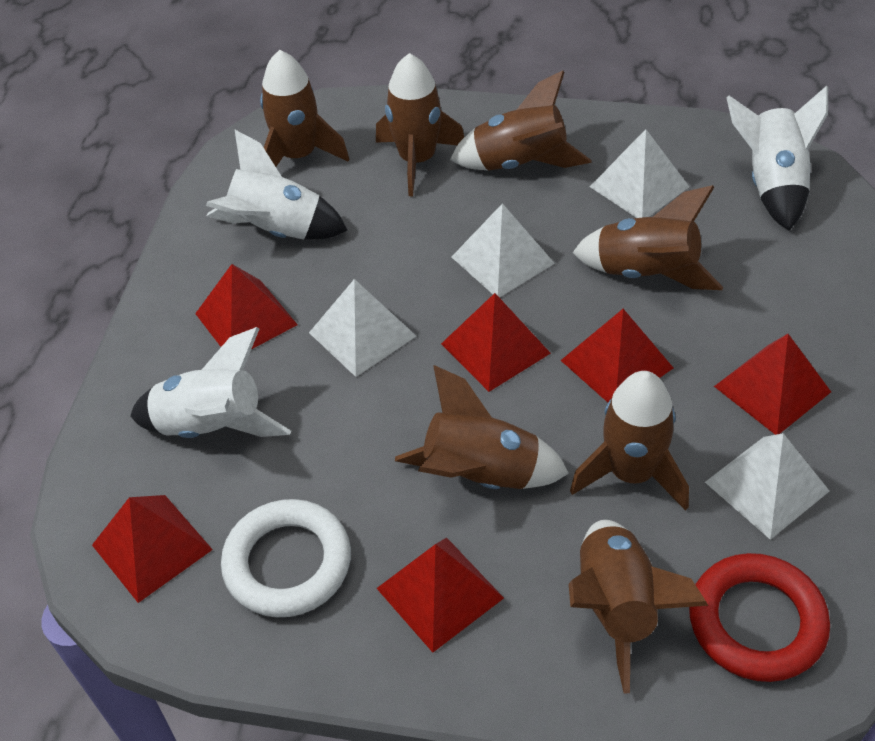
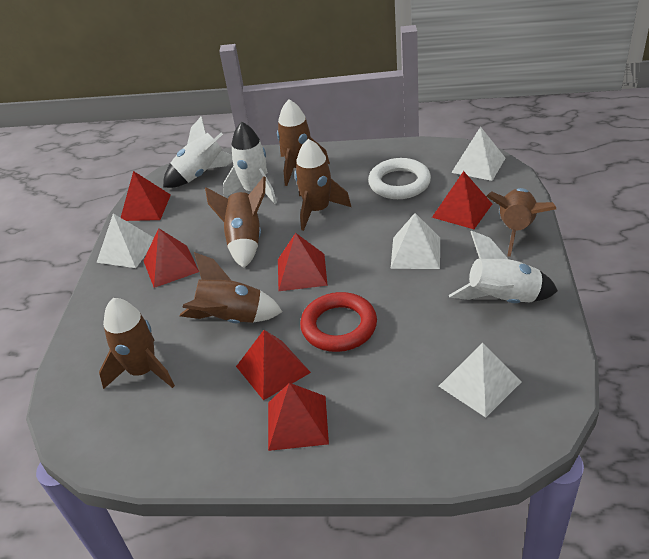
brown rocket: [260,50,349,167] [376,53,464,196] [395,365,569,489] [450,71,591,171] [569,520,708,693] [570,371,689,511] [573,185,723,290] = 7 -> [99,298,175,389] [180,252,282,323] [205,176,266,268] [277,99,330,186] [294,139,351,231] [486,188,556,257] = 6

